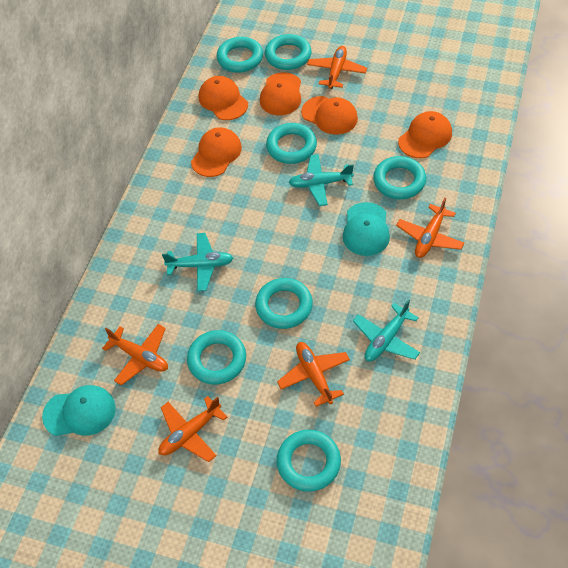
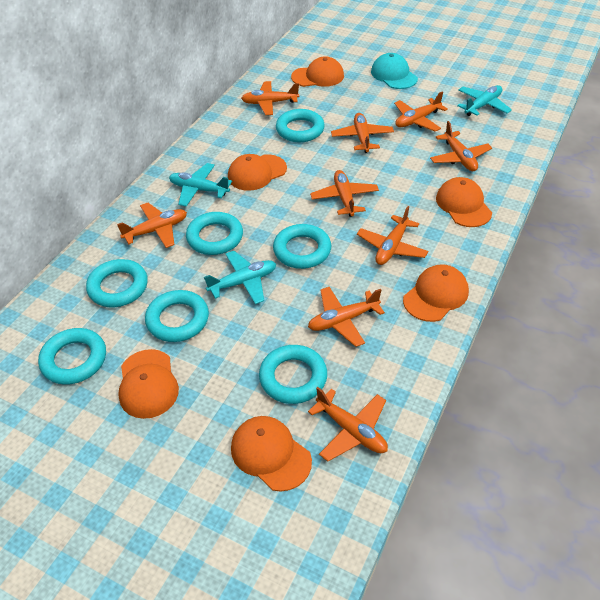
orange cap: [191,127,242,177] [199,76,248,120] [260,72,301,115] [301,96,358,135] [398,111,452,158] = 5 -> [118,349,179,419] [228,154,287,191] [231,416,312,492] [291,56,344,87] [403,264,469,322] [436,177,492,227] = 6
orange plane: [102,324,168,386] [158,396,227,462] [277,342,350,407] [307,46,367,89] [396,197,464,258] = 5 -> [117,203,187,248] [241,81,299,115] [308,287,385,347] [308,387,388,461] [310,170,379,217] [331,113,394,153] [357,206,428,265] [394,91,448,132] [430,121,492,171] = 9
turquoise cap: [42,385,116,436] [343,202,390,256] = 2 -> [371,53,418,89] = 1

